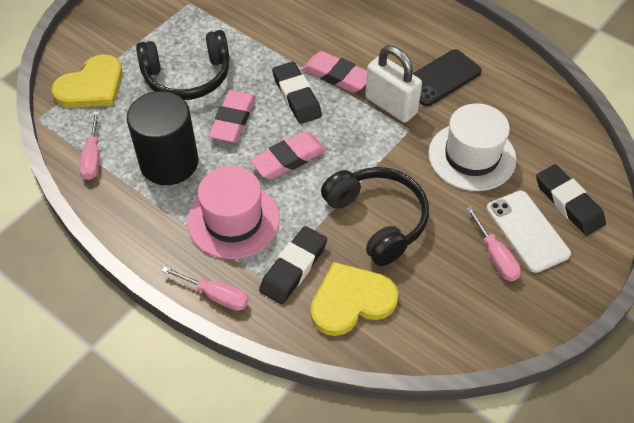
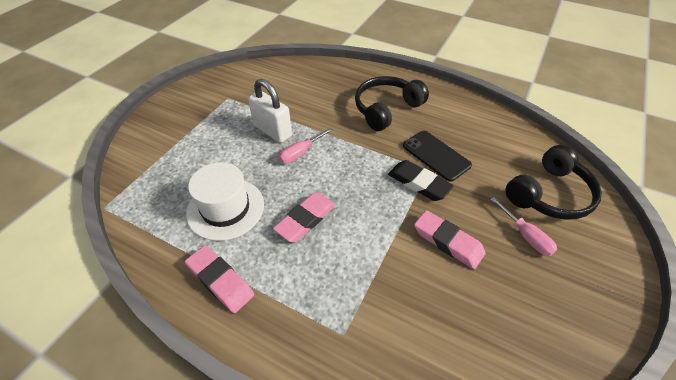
black cylinder: [127,91,199,185] = 1 -> none = 0
black eraser: [259,226,327,304] [272,62,322,124] [536,164,606,236] = 3 -> [388,160,454,201] = 1
pink hat: [187,166,280,259] = 1 -> none = 0
pink screwdriver: [79,112,100,180] [162,266,249,311] [466,206,521,281] = 3 -> [278,128,333,164] [490,197,557,256] = 2
white phone: [486,191,571,273] = 1 -> none = 0
yellow heart: [52,54,123,108] [310,262,398,336] = 2 -> none = 0

